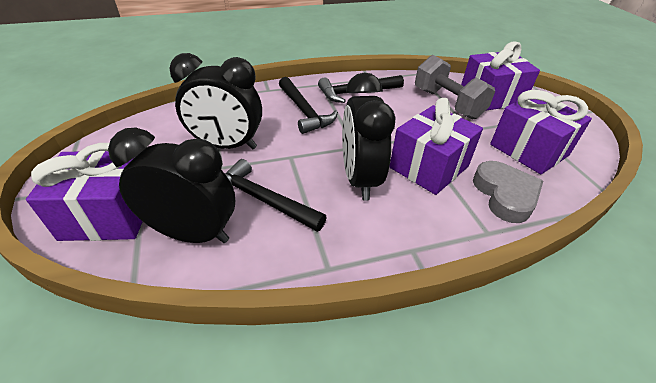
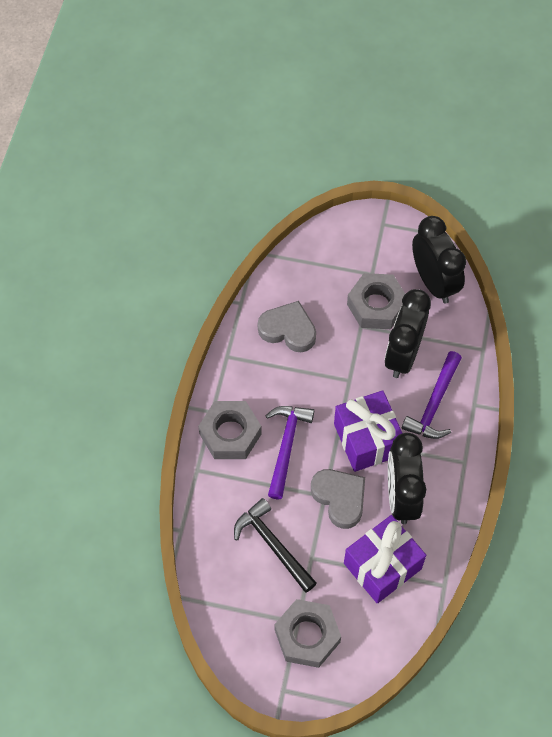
black hammer: [224,159,327,232] [279,77,338,134] [318,75,404,103] = 3 -> [234,498,317,593] = 1
grey dumbbell: [415,55,495,119] = 1 -> none = 0
grey heart: [473,161,543,223] = 1 -> [258,301,316,352] [311,469,365,529] = 2
grey nut: none = 0 -> [198,401,262,459] [275,599,341,668] [347,273,405,329] = 3
purple gift: [26,143,143,241] [389,98,483,195] [461,41,540,110] [490,90,592,174] = 4 -> [334,390,402,472] [344,515,426,603] = 2
purple hammer: none = 0 -> [265,406,314,500] [402,351,462,439] = 2

